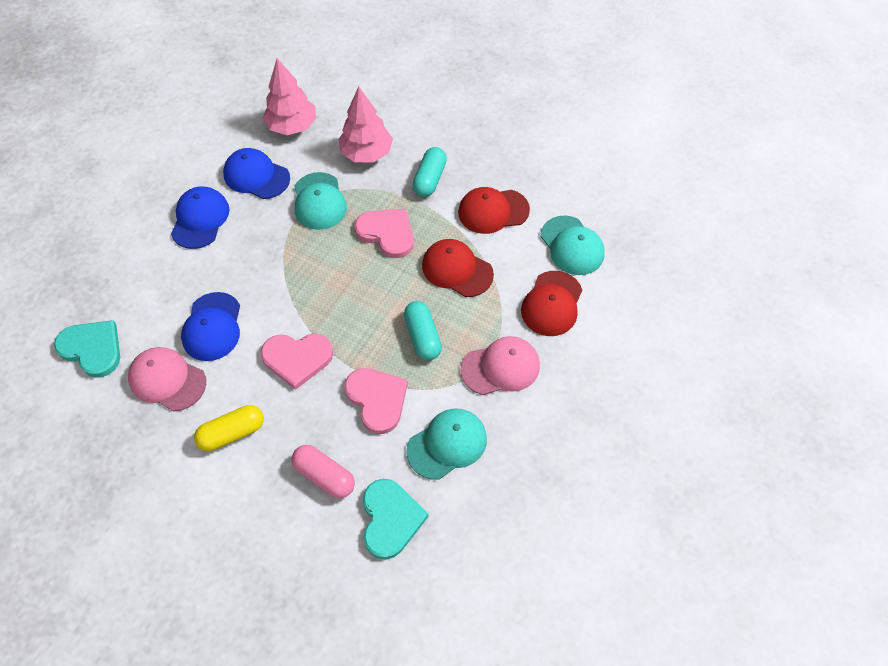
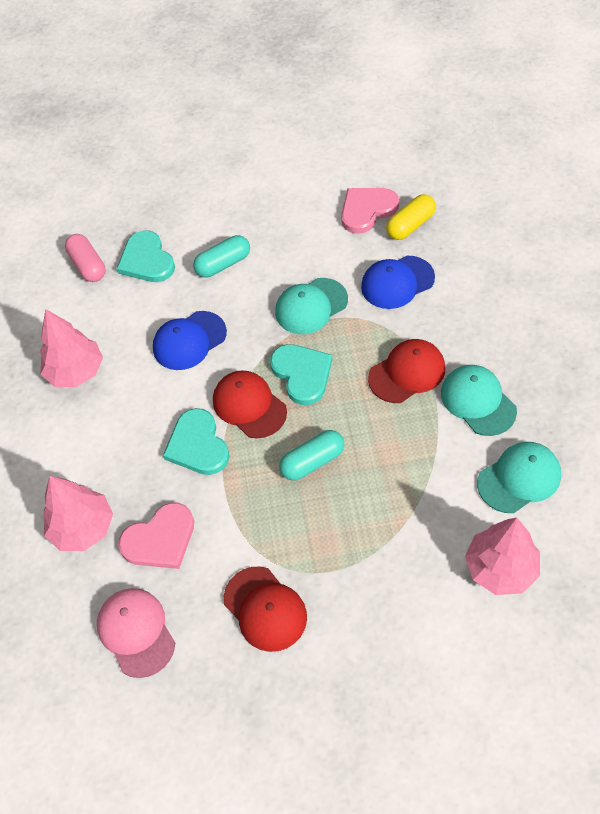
blue cap: [171,187,229,249] [181,292,240,361] [223,148,290,199] = 3 -> [153,311,227,370] [361,256,435,309] = 2
pink cap: [128,347,206,411] [461,336,540,395] = 2 -> [97,588,175,678] = 1
pink heart: [261,334,334,390] [344,368,408,434] [354,209,414,258] = 3 -> [118,503,194,569] [341,188,399,234] = 2
pink tree: [263,58,316,135] [338,86,393,162] = 2 -> [40,309,103,387] [43,476,113,551] [465,518,540,595] = 3
turquoise heart: [54,320,120,378] [363,479,429,560] = 2 -> [117,231,175,282] [163,408,230,475] [270,344,332,405] = 3

